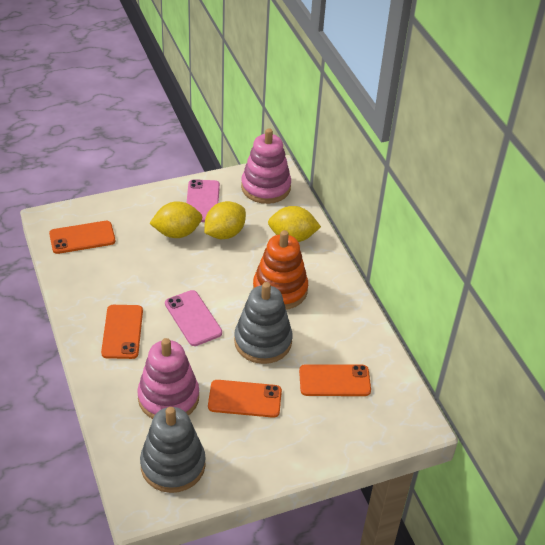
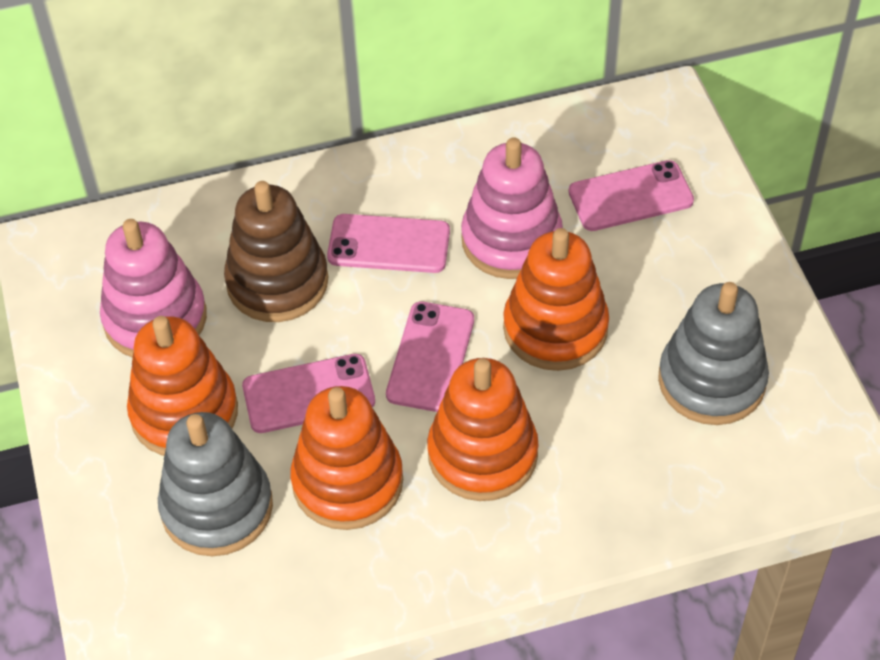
brown stacking toy: none = 0 -> [224,181,328,322] = 1
orange phone: [49,221,115,254] [101,305,143,359] [208,380,282,418] [299,364,371,396] = 4 -> none = 0
orange stacking toy: [253,230,308,310] = 1 -> [127,316,238,456] [291,386,403,530] [427,358,539,501] [503,228,609,371] = 4
pink phone: [165,290,222,346] [187,179,220,222] = 2 -> [242,354,375,433] [327,214,450,273] [386,302,474,412] [568,160,694,231] = 4
yellow lemon: [149,201,202,238] [204,201,246,239] [268,206,321,242] = 3 -> none = 0

